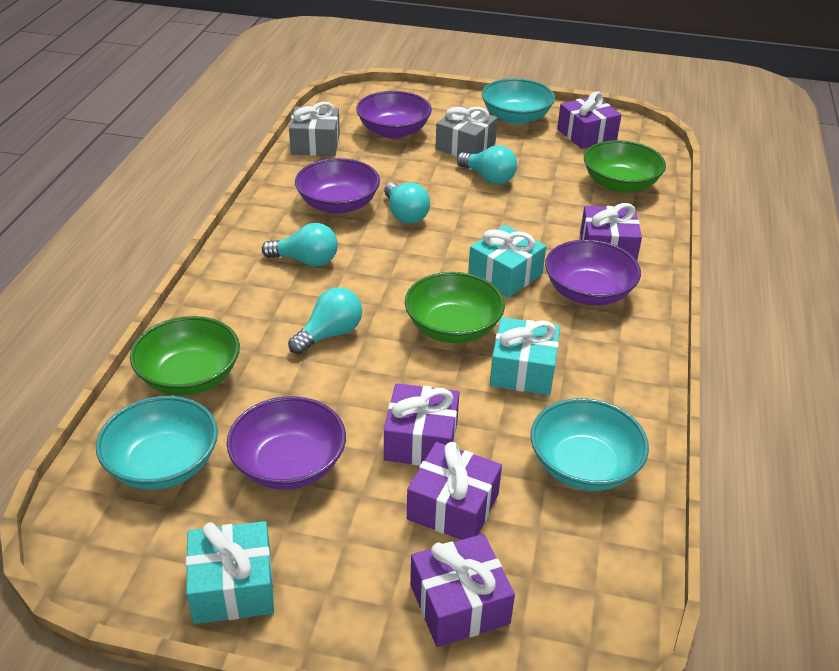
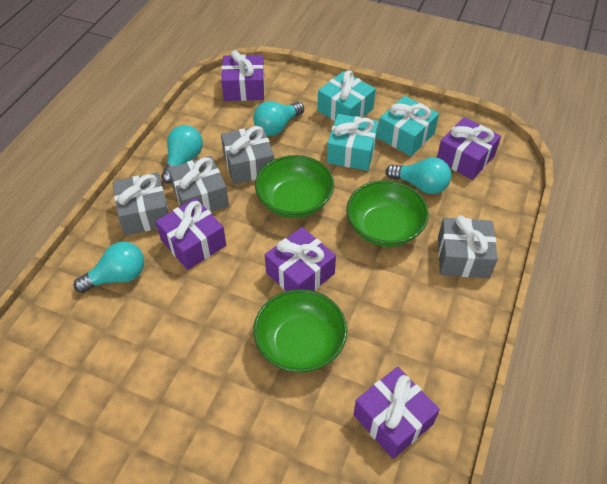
grey gift: [289,102,340,156] [435,106,498,157] = 2 -> [113,172,168,236] [168,156,229,212] [221,125,274,184] [438,215,498,278] = 4
purple bowl: [227,396,346,490] [295,158,380,214] [356,91,432,139] [545,240,641,305] = 4 -> none = 0
turquoise bowl: [96,396,218,490] [482,78,555,125] [530,398,649,491] = 3 -> none = 0

